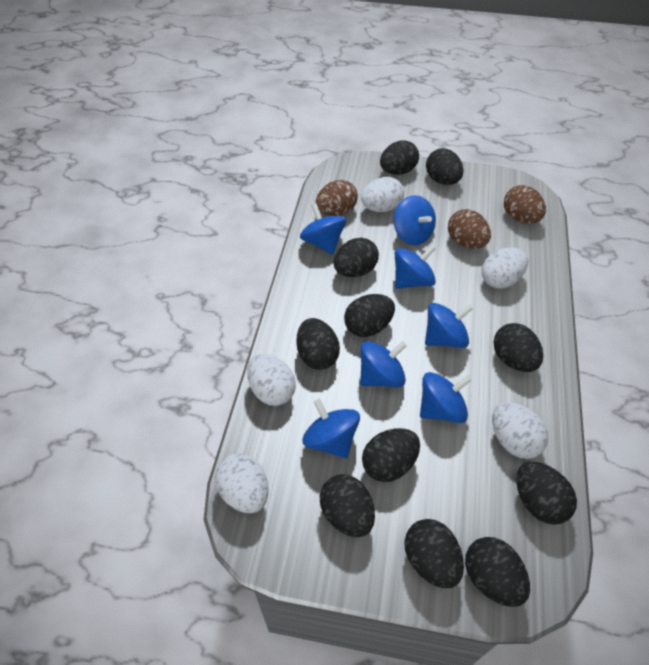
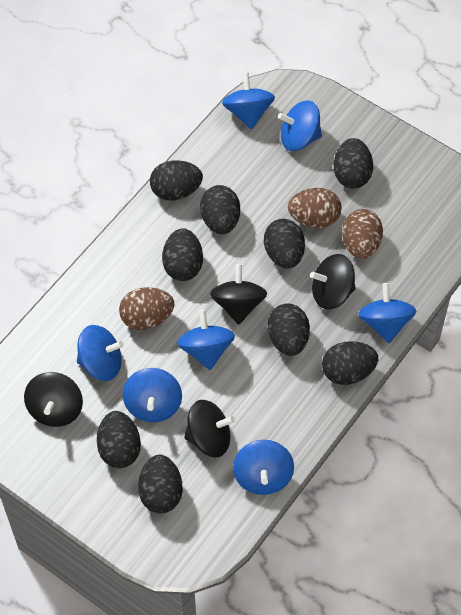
black egg: [297,318,340,370] [320,474,375,537] [333,238,379,277] [344,294,395,337] [362,428,420,482] [380,140,419,175] [404,519,464,588] [426,148,463,185] [465,537,530,607] [493,323,543,372] [516,462,577,525] = 11 -> [97,411,141,468] [138,455,183,514] [150,160,203,201] [162,228,203,281] [200,185,240,234] [264,219,305,269] [267,303,310,356] [322,341,378,385] [334,138,373,188] = 9
black spinning top: none = 0 -> [24,372,83,427] [184,400,235,457] [210,264,267,325] [310,254,356,310] = 4
white egg: [215,454,268,513] [247,354,296,406] [361,177,404,212] [482,247,528,289] [492,402,548,459] = 5 -> none = 0

